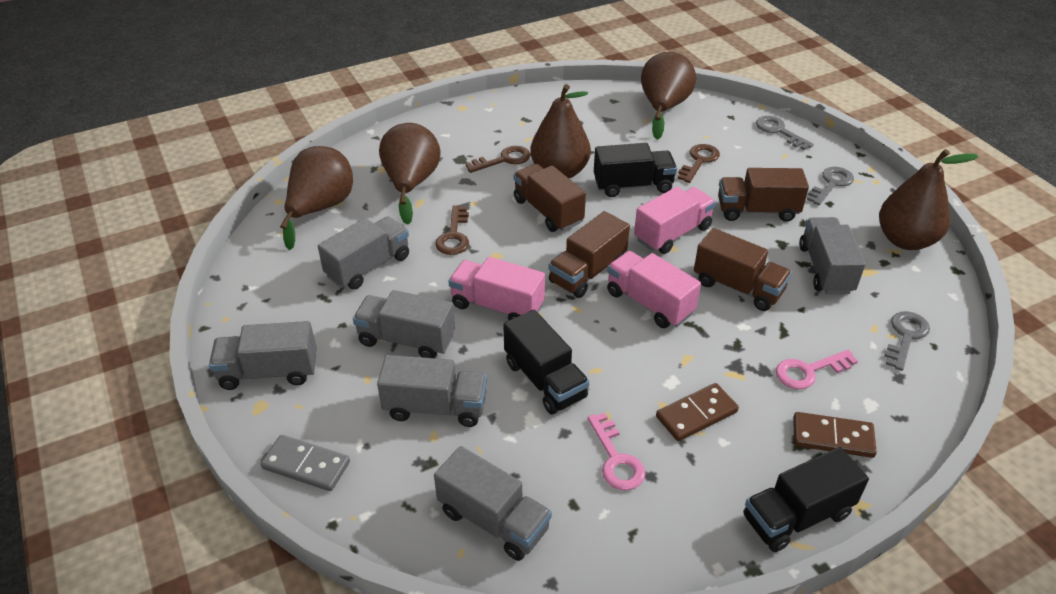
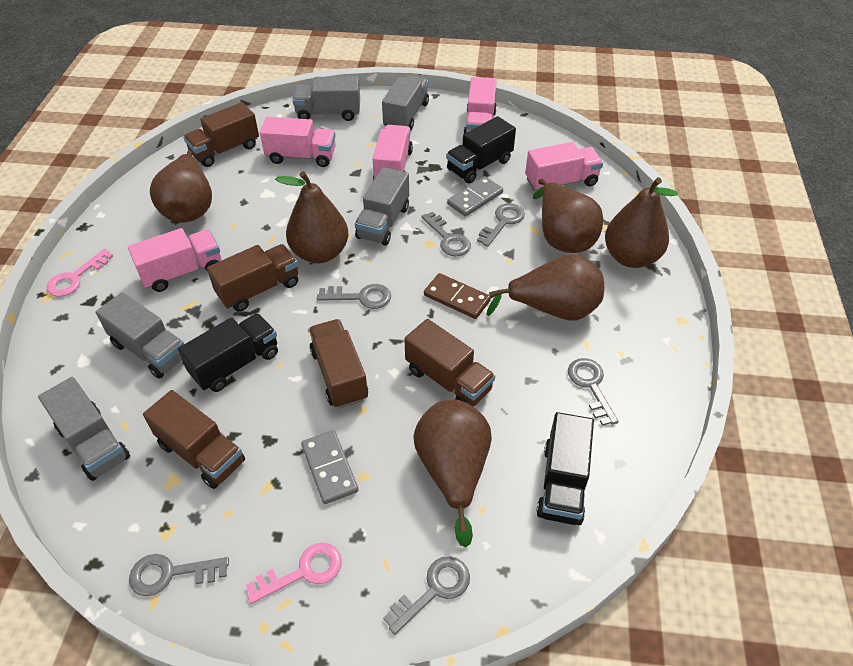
brown domino: [656,383,739,441] [793,412,877,458] = 2 -> [424,273,491,319] = 1
brown key: [435,205,469,255] [466,146,530,173] [678,144,720,183] = 3 -> none = 0
brown pear: [280,146,353,250] [379,123,441,225] [530,84,591,178] [641,51,696,140] [879,149,979,250] = 5 -> [150,151,212,223] [275,171,348,263] [413,399,492,547] [486,254,604,320] [533,179,603,253] [605,178,678,268] = 6
brown truck: [513,164,586,232] [549,211,630,298] [694,228,792,311] [718,168,809,222] = 4 -> [143,390,245,489] [183,102,259,167] [207,244,298,312] [309,319,368,409] [404,319,495,407] = 5
grey domino: [261,435,350,491] = 1 -> [301,430,358,504] [447,176,503,217] = 2
grey key: [756,116,814,150] [807,167,854,205] [885,311,930,371] = 3 -> [129,554,229,596] [317,284,391,309] [383,556,470,635] [421,212,471,256] [477,203,525,247] [568,358,618,426] = 6
grey truck: [209,321,317,390] [318,216,409,289] [353,290,455,358] [377,355,487,427] [434,446,552,561] [799,217,865,294] = 6 -> [38,377,130,481] [96,292,184,379] [293,76,360,121] [355,167,409,246] [382,75,429,130] = 5
pink truck: [448,257,545,321] [607,251,701,328] [634,187,716,254] = 3 -> [128,228,221,292] [260,117,336,167] [373,125,413,179] [463,77,497,134] [525,142,603,191] = 5

